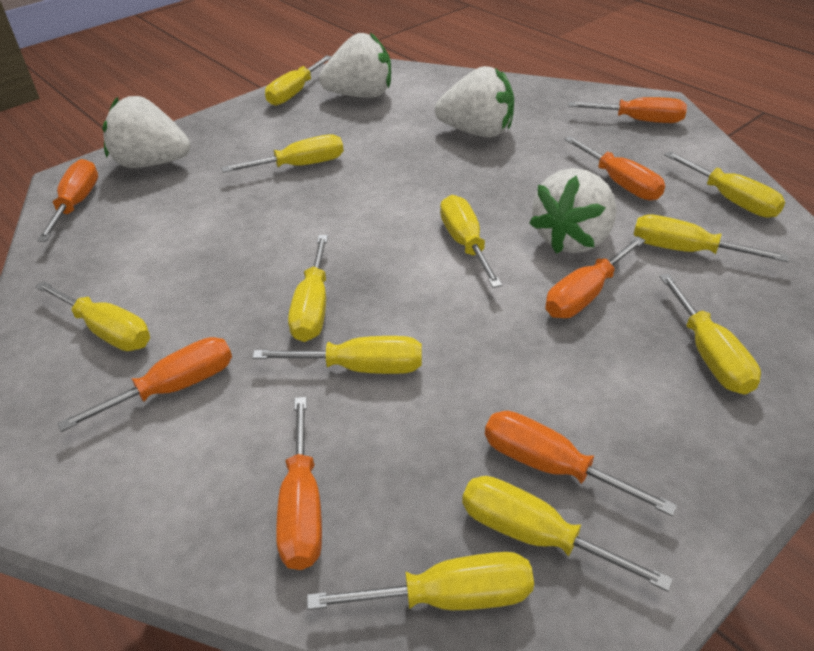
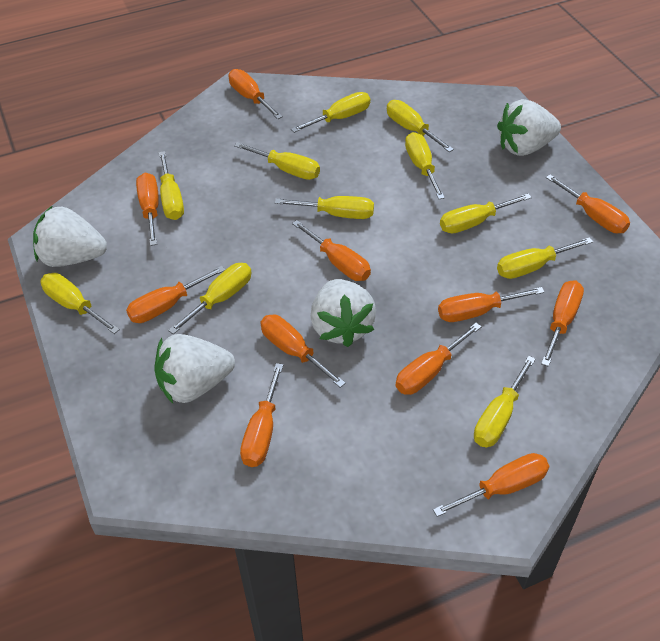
orange screwdriver: [37,159,98,242] [57,337,232,432] [276,397,322,570] [485,411,677,516] [546,236,646,318] [564,136,665,200] [568,97,687,123] = 7 -> [126,266,225,323] [136,173,159,246] [228,69,283,119] [240,363,283,467] [260,315,346,388] [292,220,371,281] [396,323,482,395] [433,453,549,517] [438,287,545,322] [541,280,584,367] [546,174,630,234] = 11

